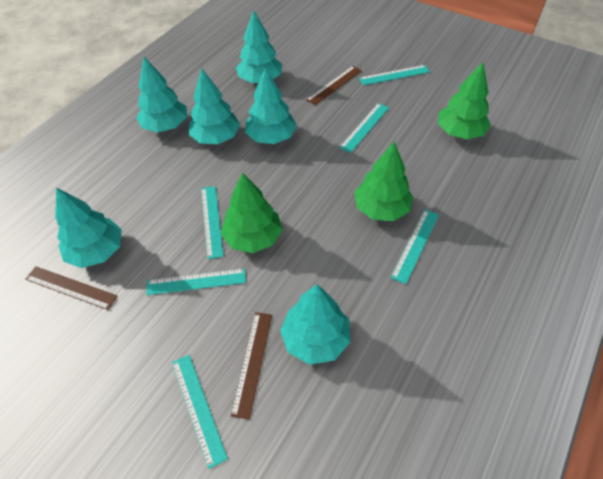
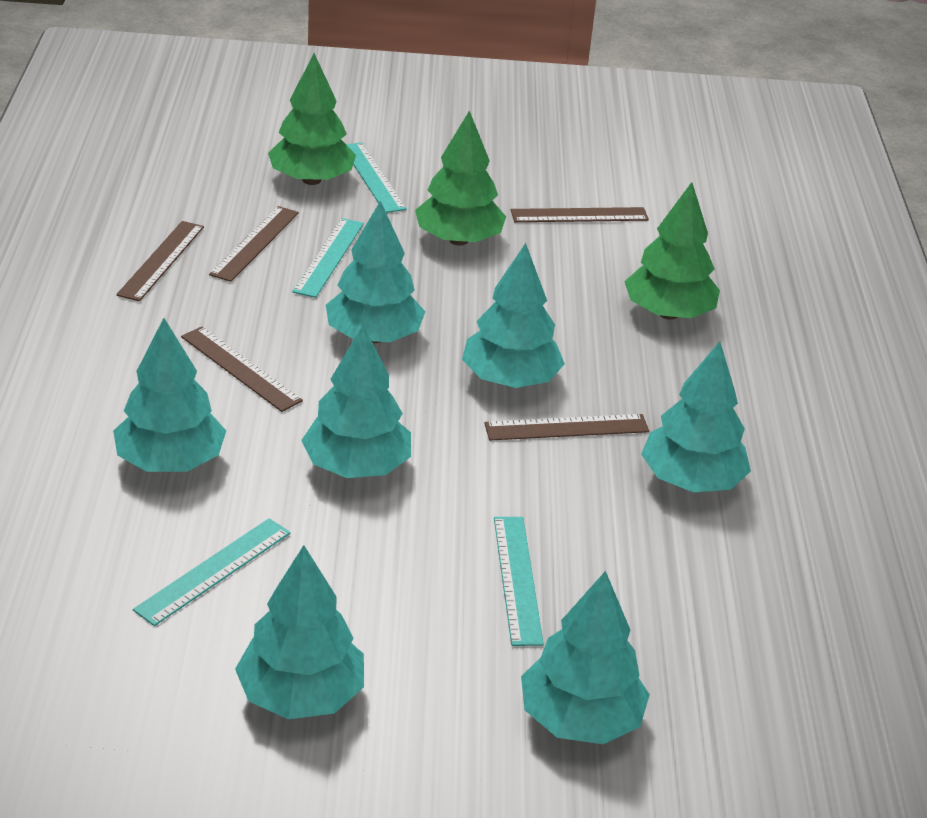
brown ruler: [25,266,117,310] [231,312,272,420] [306,66,362,105] = 3 -> [116,221,204,301] [181,326,303,412] [209,206,299,282] [484,414,649,440] [511,207,649,222] = 5
turquoise ruler: [146,268,246,295] [172,355,228,469] [201,186,224,259] [339,103,389,153] [359,65,430,85] [391,209,439,284] = 6 -> [133,518,290,626] [292,218,364,298] [346,142,407,213] [494,517,544,646] = 4
turquoise tree: [55,188,122,268] [136,57,187,132] [189,68,240,144] [236,10,282,83] [245,67,297,144] [280,284,350,365] = 6 -> [113,318,226,472] [235,545,364,719] [301,325,411,478] [326,201,425,343] [462,243,565,388] [521,571,650,744] [641,341,751,492] = 7

